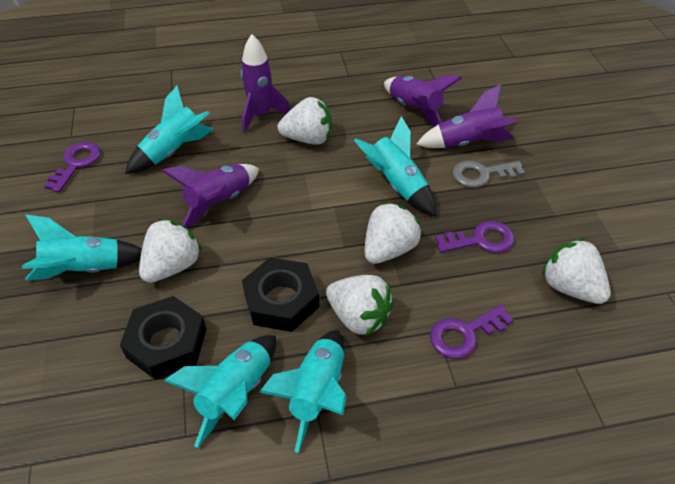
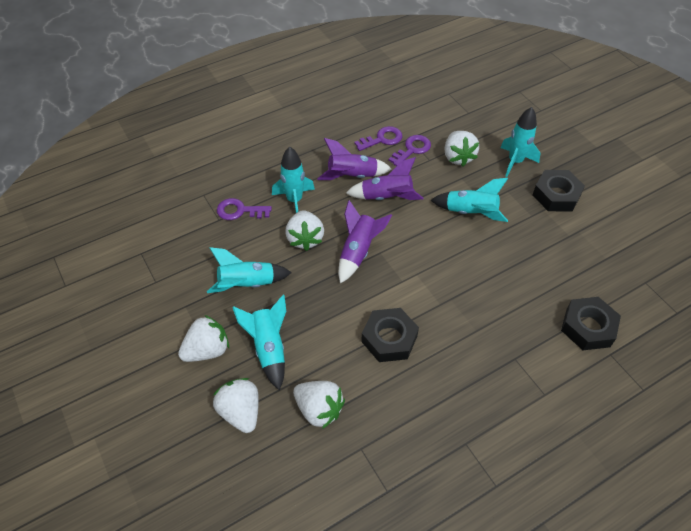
black nut: [120,296,206,380] [242,257,319,332] = 2 -> [361,308,419,362] [533,170,585,212] [561,297,621,350] = 3
grey key: [452,161,525,188] = 1 -> none = 0
purple rocket: [162,164,259,228] [241,34,290,133] [384,75,462,127] [416,84,518,148] = 4 -> [317,138,392,180] [338,200,392,283] [346,157,424,200] = 3

